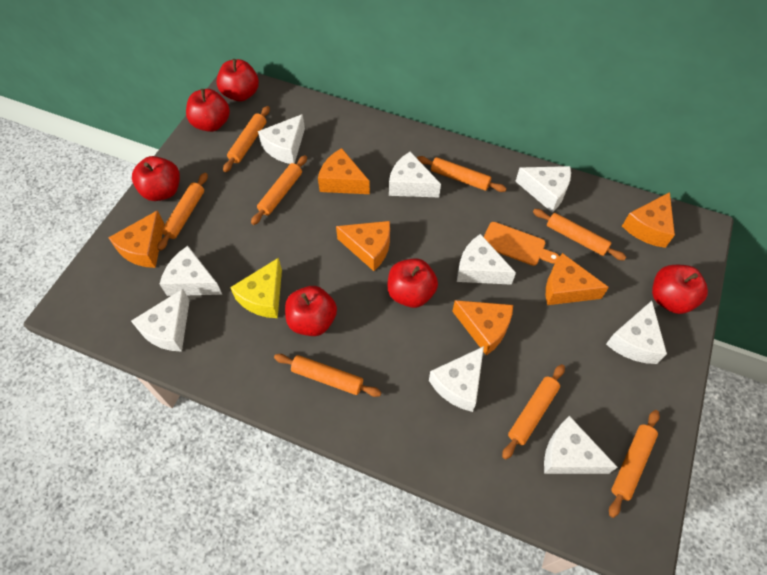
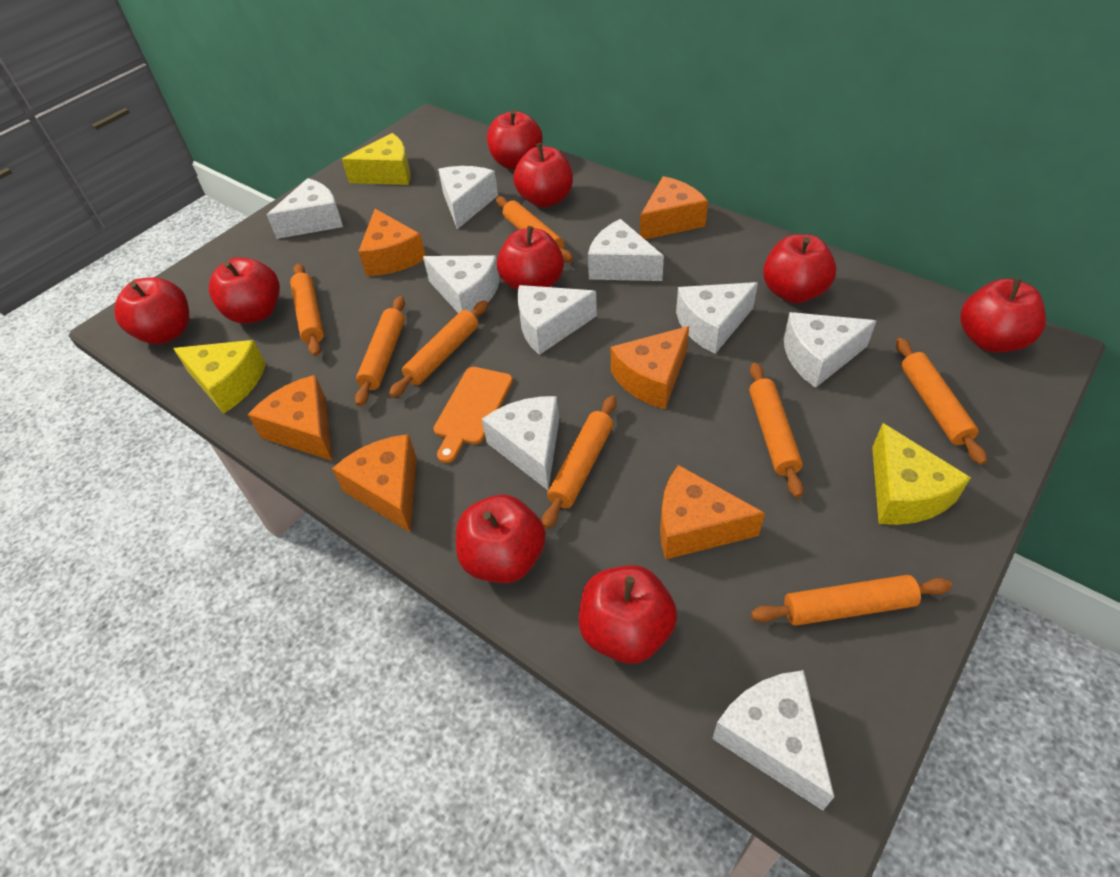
red apple: [132,156,180,201] [186,89,230,132] [216,59,259,101] [285,286,337,336] [387,258,438,308] [652,265,708,314] = 6 -> [114,277,189,344] [209,257,280,324] [456,495,546,583] [487,110,543,169] [497,226,564,291] [513,143,573,208] [579,565,677,663] [763,234,836,303] [960,278,1046,353] = 9
yellow cheese: [230,258,282,318] = 1 -> [173,340,266,414] [342,133,411,185] [872,423,971,525] = 3

